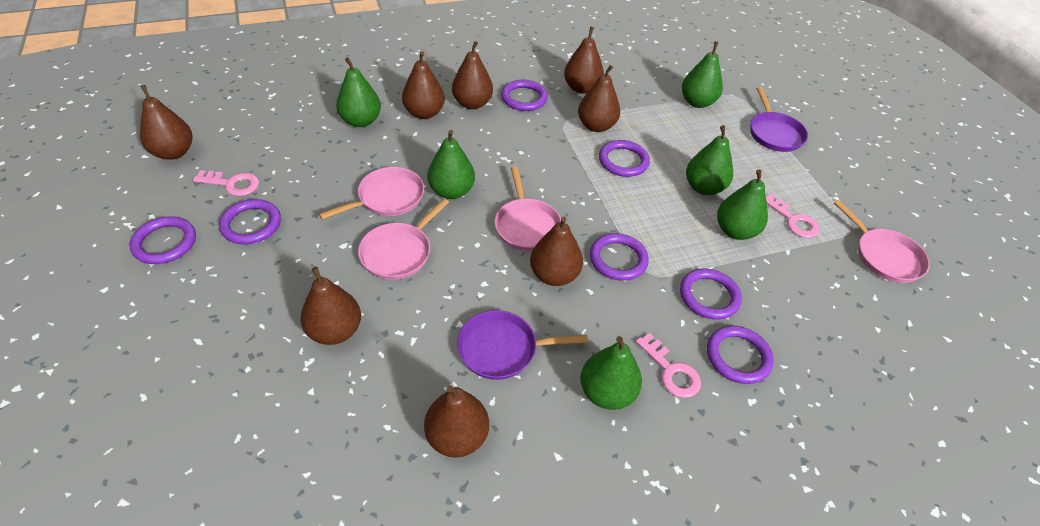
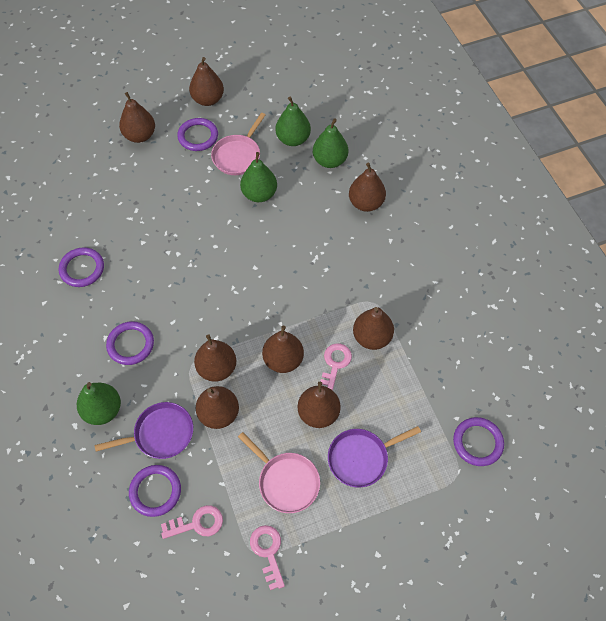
green pear: [336,58,381,127] [427,130,475,199] [580,336,642,410] [682,41,723,108] [686,125,733,195] [717,170,768,240] = 6 -> [77,382,121,425] [240,152,277,202] [275,97,311,146] [313,118,348,168] = 4
pink pan: [319,167,424,220] [358,198,449,280] [494,166,561,251] [834,200,930,283] = 4 -> [211,113,265,175] [238,432,320,513] = 2
purple ring: [129,216,196,264] [219,199,281,244] [501,80,548,111] [590,233,649,281] [599,140,650,177] [680,269,742,320] [707,326,774,384] = 7 -> [59,247,104,287] [106,321,154,365] [129,465,181,517] [177,118,218,151] [453,417,504,466] = 5

